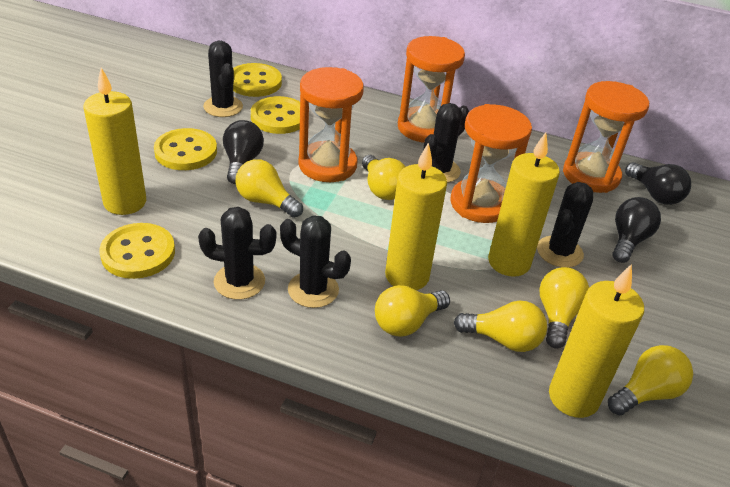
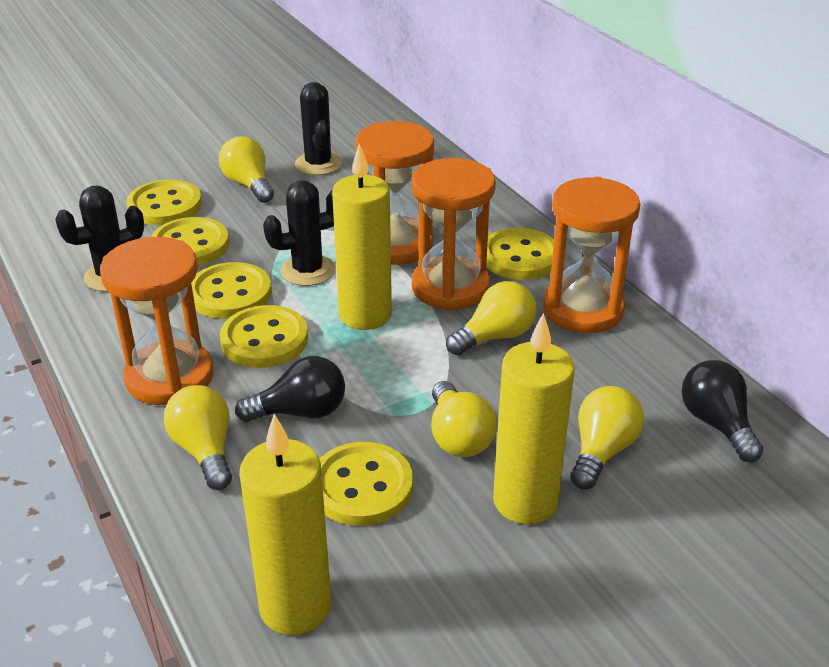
black cactus: [198,207,276,300] [203,40,243,117] [280,215,351,308] [423,103,469,183] [537,182,593,268] = 5 -> [55,186,144,292] [263,180,336,286] [295,82,342,175] = 3
black light bulb: [223,120,264,184] [613,197,661,263] [625,162,691,205] = 3 -> [235,356,345,422] [682,360,763,462] = 2
yellow button: [99,223,175,279] [154,128,217,170] [233,63,282,97] [251,96,300,134] = 4 -> [126,179,202,225] [151,217,229,266] [191,262,272,319] [220,305,308,368] [319,442,413,526] [486,228,554,280] = 6
yellow candle: [83,68,146,215] [385,142,447,290] [488,132,560,277] [549,264,644,418] = 4 -> [239,414,331,635] [332,144,392,330] [493,313,575,524] = 3
yellow light bulb: [236,159,303,218] [362,155,406,200] [375,285,450,337] [454,301,547,352] [539,267,589,349] [608,345,693,415] = 6 -> [164,385,232,490] [219,136,274,203] [431,381,496,457] [446,281,536,355] [571,386,644,489] = 5

